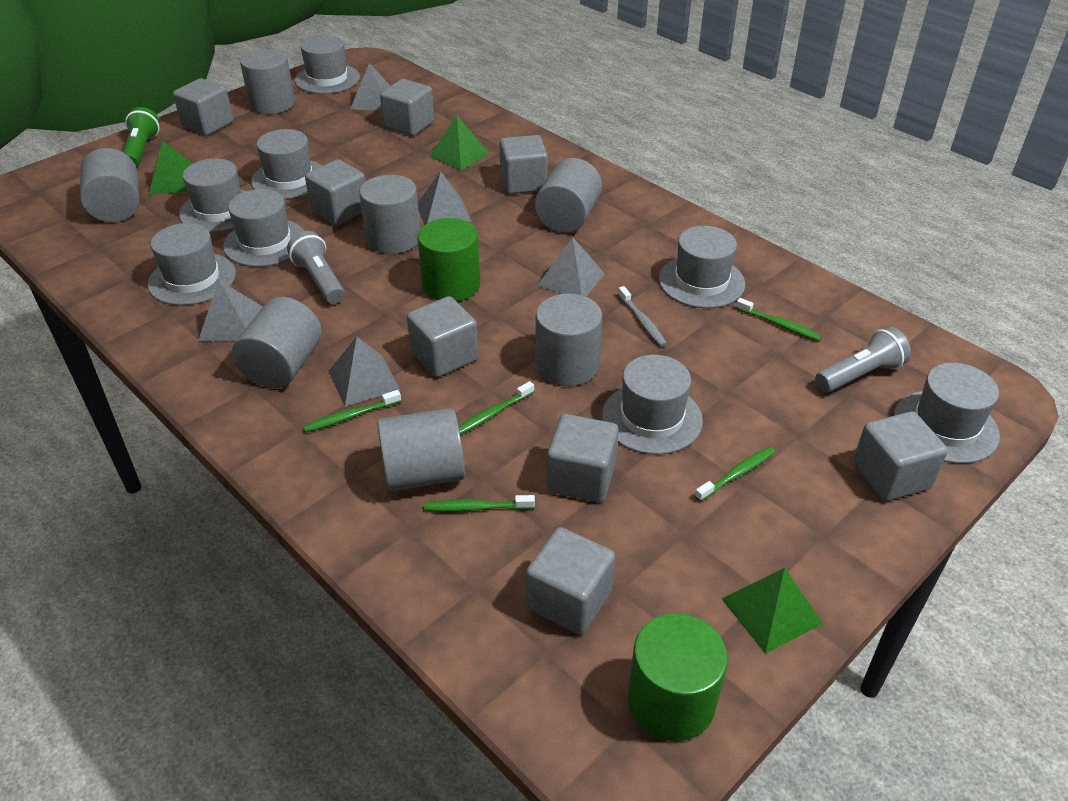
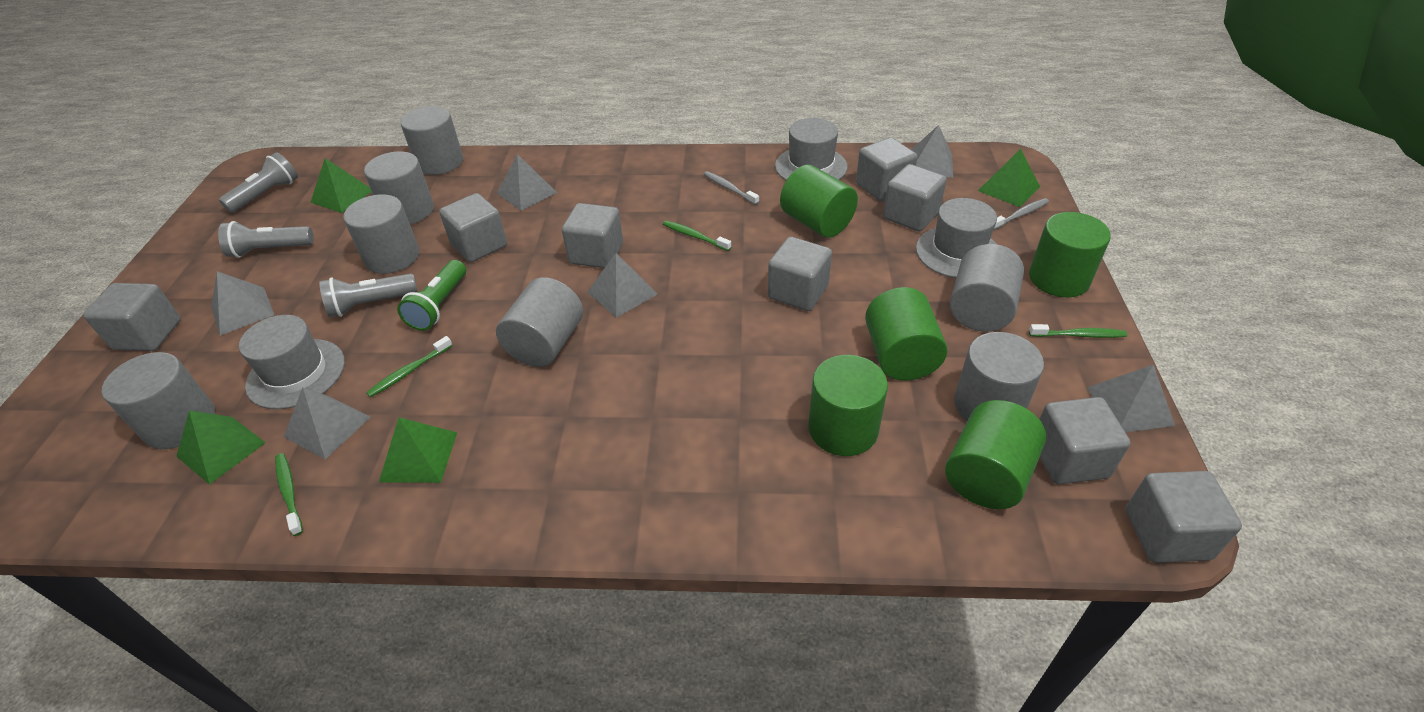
green cylinder: [417,218,480,301] [628,613,728,741] = 2 -> [780,165,858,238] [808,355,888,456] [865,287,947,381] [945,400,1046,509] [1029,212,1111,297] = 5
green pyramid: [149,141,193,195] [429,116,489,170] [722,568,823,654] = 3 -> [176,410,266,485] [310,158,372,213] [379,417,457,483] [978,149,1040,207] = 4
green toothbrush: [303,390,401,432] [424,495,535,512] [459,381,534,435] [695,447,775,502] [736,298,822,341] = 5 -> [275,453,303,536] [366,336,453,398] [663,221,731,251] [1029,324,1127,338] = 4
grey flashlight: [287,231,345,304] [815,327,911,393] = 2 -> [218,221,314,258] [219,152,298,213] [319,273,418,317] = 3
grey hat: [148,223,236,305] [179,159,246,232] [223,189,304,267] [251,129,322,199] [295,35,360,94] [602,355,703,455] [659,226,745,308] [894,363,1000,464] = 8 -> [239,315,345,409] [775,118,848,180] [916,198,997,278] = 3
grey pyramid: [198,280,263,341] [329,337,400,407] [350,63,391,111] [418,172,472,225] [537,237,605,297] = 5 -> [211,271,274,336] [284,387,371,459] [497,154,557,211] [587,253,657,318] [911,125,953,178] [1087,365,1175,432] = 6
grey toothbrush: [618,286,667,347] = 1 -> [704,171,759,205] [994,198,1049,230] = 2

